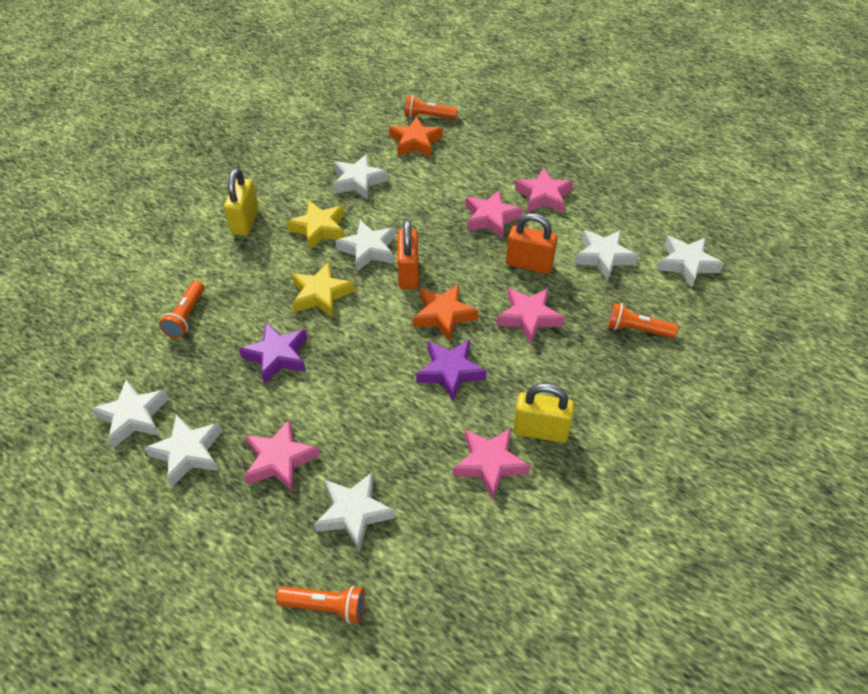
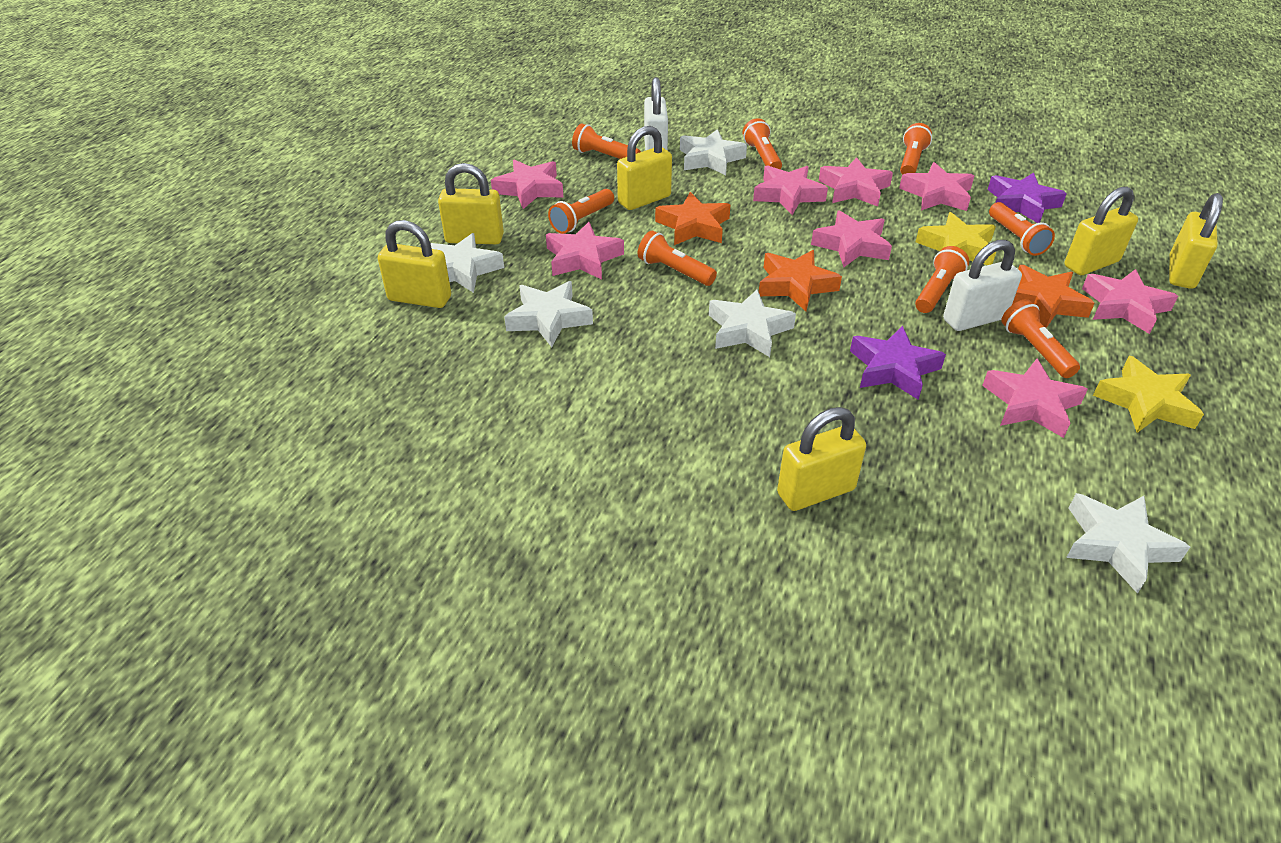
orange flashlight: [159,281,205,338] [276,586,365,624] [405,95,458,119] [607,303,678,338] = 4 -> [548,189,614,234] [572,123,641,159] [638,231,717,286] [743,118,782,170] [900,123,932,175] [915,246,969,313] [989,202,1055,256] [1001,299,1080,378] = 8
orange padlock: [397,219,419,289] [506,213,557,274] = 2 -> none = 0
orange star: [389,117,443,157] [413,284,479,342] = 2 -> [655,192,730,245] [759,250,842,311] [1012,265,1095,328] = 3
pink star: [244,419,320,492] [453,428,530,499] [466,189,523,239] [496,288,564,344] [515,168,573,213] = 5 -> [491,160,563,209] [546,222,624,280] [753,165,828,215] [811,210,892,267] [819,157,893,207] [899,162,974,211] [982,359,1088,438] [1082,269,1178,334] = 8
white padlock: none = 0 -> [644,77,668,151] [943,240,1022,331] = 2
white star: [91,380,169,448] [144,414,222,487] [314,472,395,551] [333,154,388,200] [336,220,395,271] [574,230,638,280] [657,236,724,288] = 7 -> [431,233,504,293] [504,281,593,347] [680,129,747,175] [709,289,796,357] [1066,493,1190,594] = 5
yellow padlock: [224,168,259,236] [513,383,574,443] = 2 -> [378,220,451,308] [438,163,504,244] [617,126,672,210] [777,407,866,511] [1064,187,1138,275] [1169,193,1223,289] = 6

